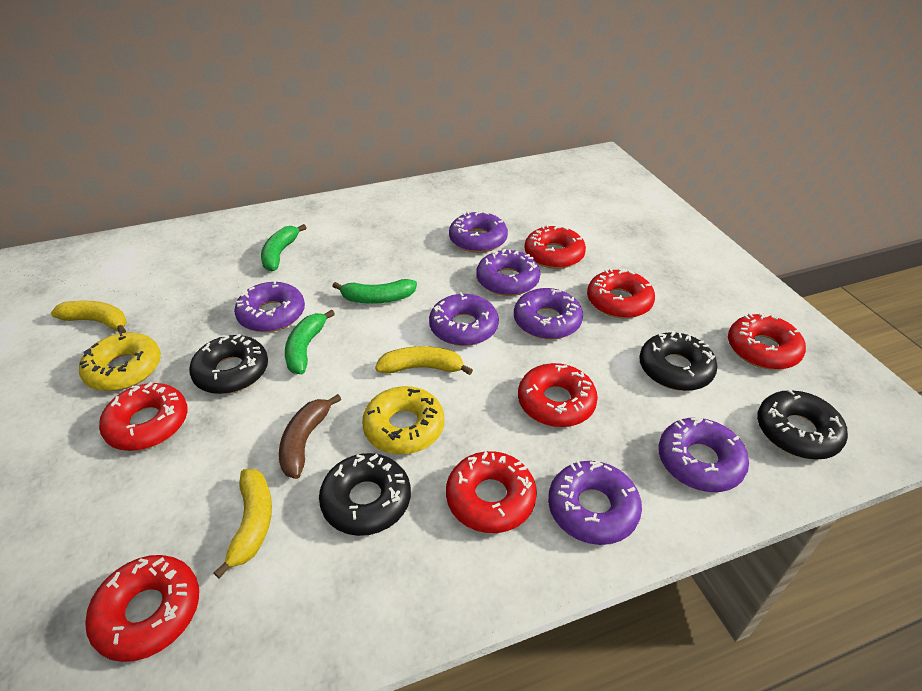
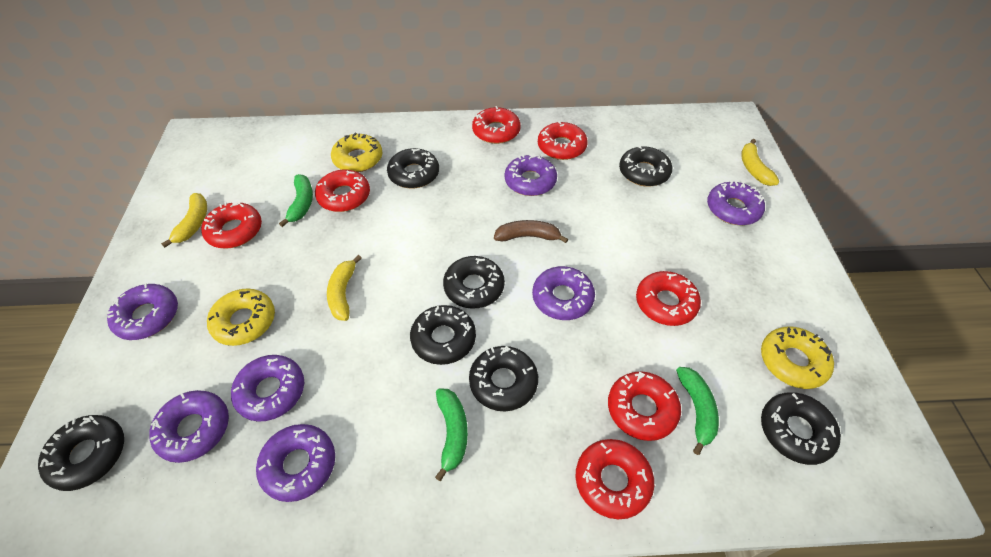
black donut: [189,334,268,394] [319,453,411,536] [639,331,717,391] [757,389,848,460] = 4 -> [38,415,124,491] [387,148,439,189] [410,305,476,365] [443,256,505,309] [469,346,538,411] [619,146,672,186] [761,392,841,465] = 7
yellow donut: [79,331,161,391] [362,386,444,454] = 2 -> [207,288,275,346] [331,133,383,172] [761,327,834,389] = 3

